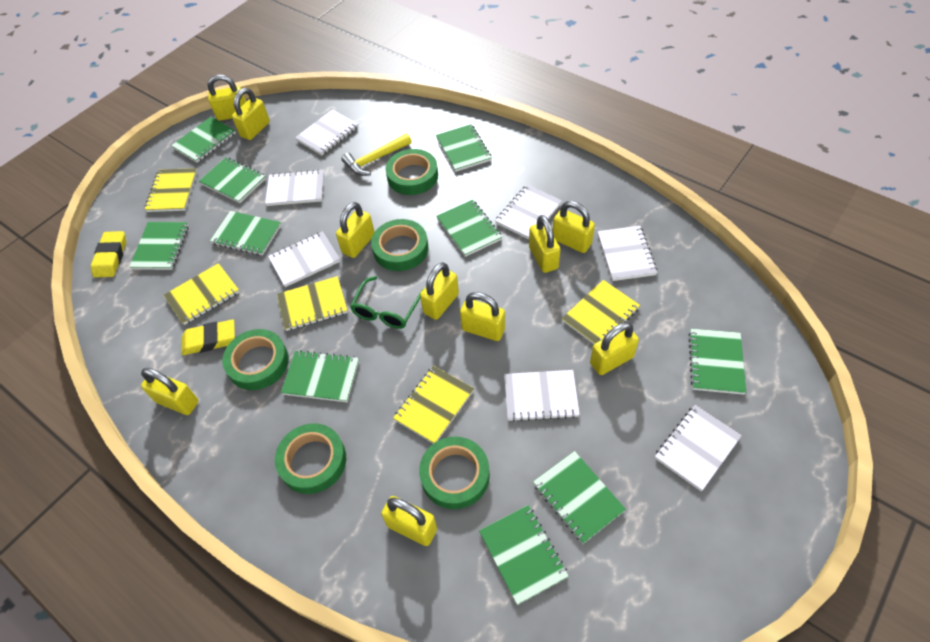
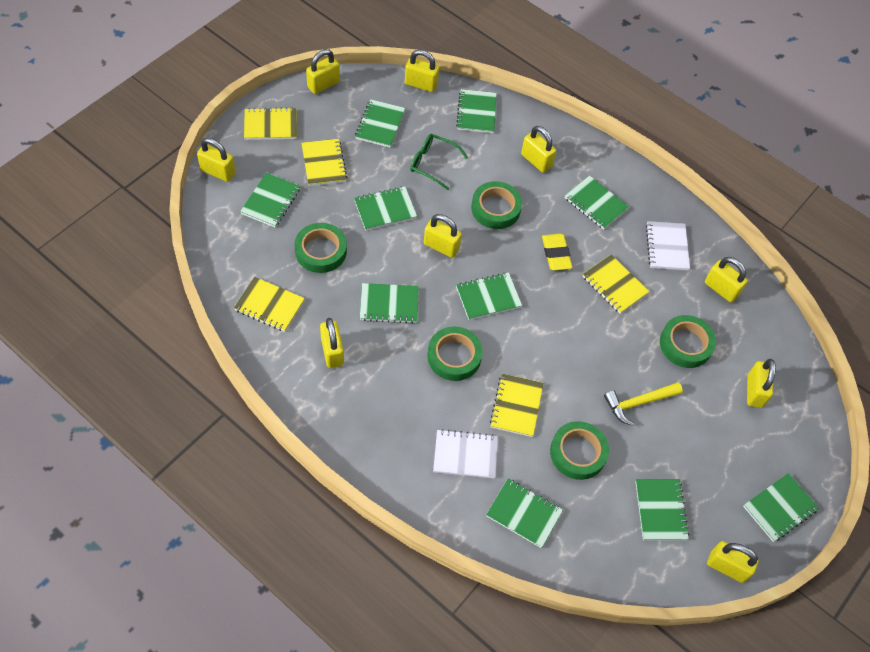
white notebook: [265,169,324,206] [268,231,340,287] [295,109,358,156] [495,185,562,239] [504,370,580,422] [598,226,657,281] [655,405,742,491] = 7 -> [433,429,498,478] [646,221,690,270] = 2
yellow eraser: [91,231,126,277] [181,320,235,355] = 2 -> [542,234,573,270] = 1
yellow padlock: [141,368,199,415] [208,75,246,121] [232,88,270,140] [336,202,374,258] [381,496,437,546] [420,262,459,320] [460,292,505,341] [529,215,561,273] [553,201,595,253] [590,322,639,375] = 10 -> [197,138,236,182] [306,49,340,94] [320,318,344,368] [405,50,439,92] [424,214,462,258] [521,126,556,173] [705,257,748,302] [707,541,759,583] [747,359,776,408] = 9

